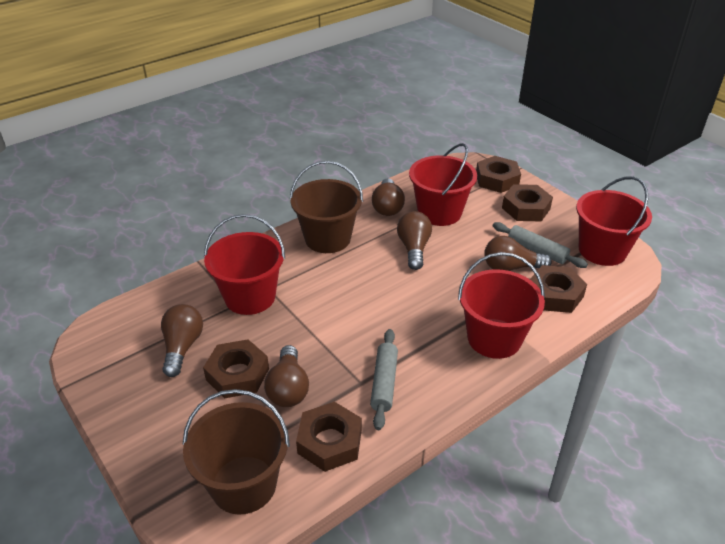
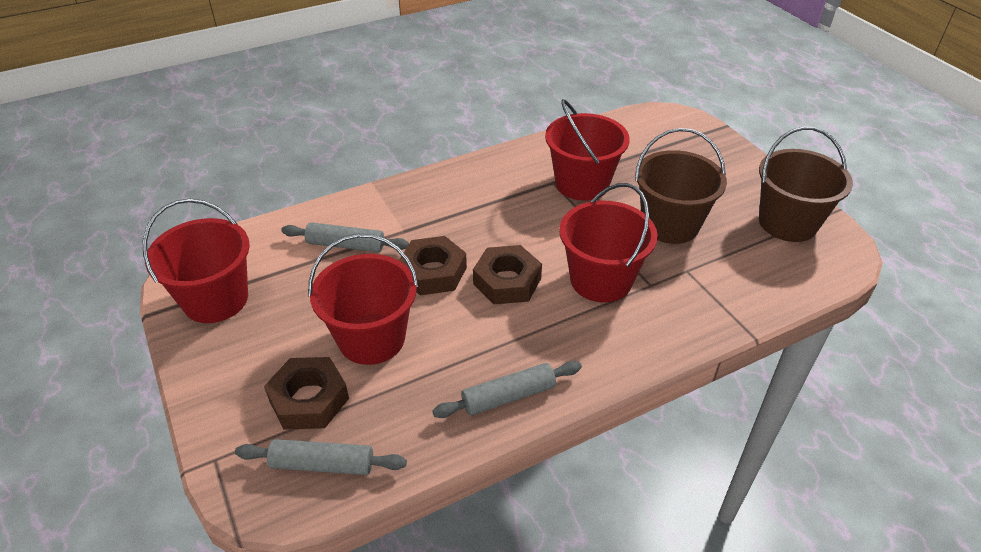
brown light bulb: [161,304,203,377] [264,345,309,407] [372,178,405,216] [397,211,432,270] [484,236,552,271] = 5 -> none = 0
brown nut: [203,339,269,399] [296,402,362,472] [476,156,521,193] [502,184,553,221] [530,265,587,313] = 5 -> [264,357,349,430] [399,236,467,295] [473,245,542,304] = 3
grey rolling pin: [370,329,398,430] [493,222,588,268] = 2 -> [235,439,407,475] [281,222,409,252] [432,361,582,418] = 3

